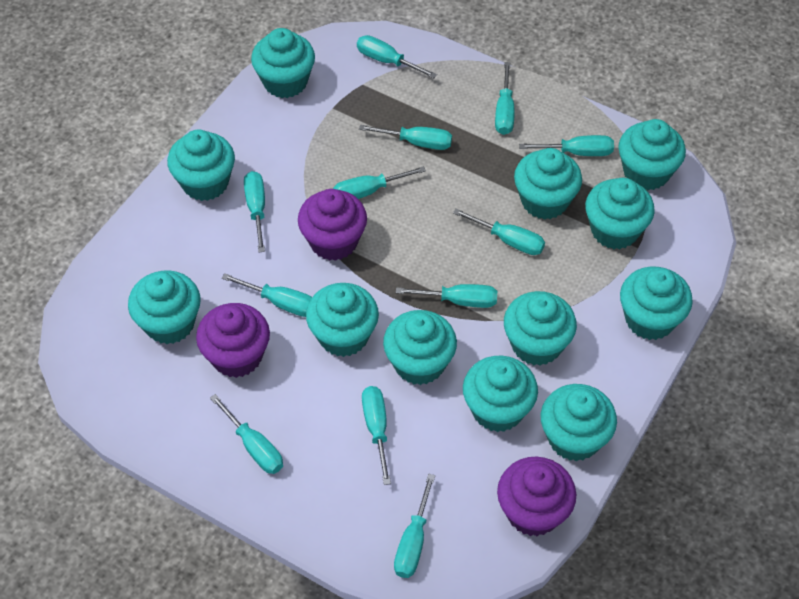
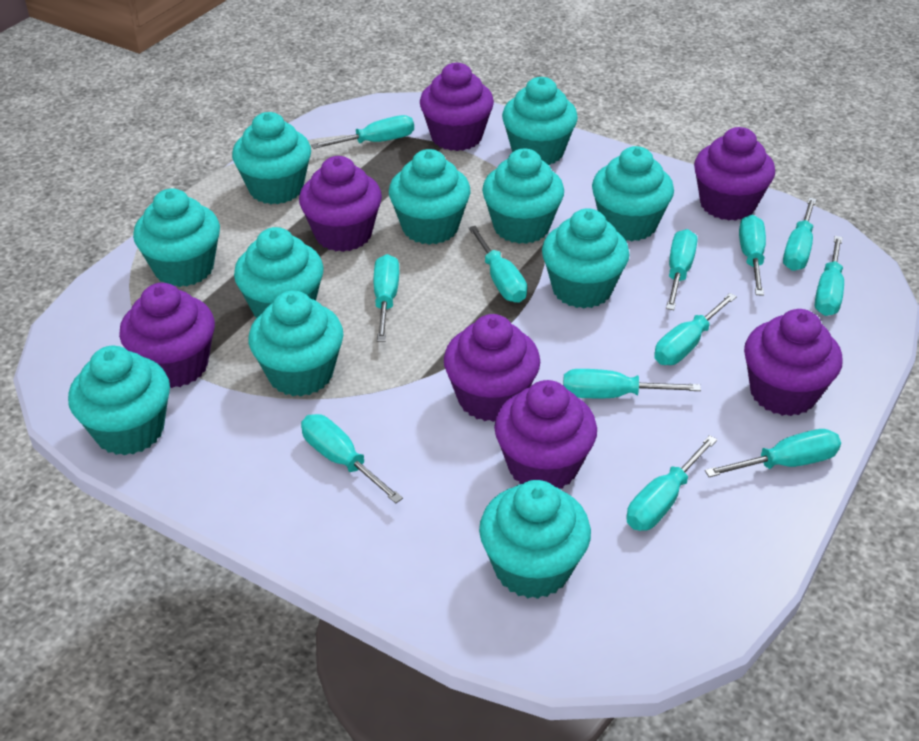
purple cupcake: [196,303,270,378] [298,189,367,261] [497,457,576,536] = 3 -> [119,283,215,388] [299,156,382,252] [420,63,494,151] [444,314,540,422] [494,380,597,489] [694,127,775,221] [744,309,843,416] = 7
turquoise cupcake: [128,270,201,344] [167,129,235,201] [251,28,315,98] [306,283,379,357] [383,310,457,385] [463,356,538,432] [504,291,577,366] [514,148,582,220] [541,384,617,461] [585,178,655,249] [618,119,686,190] [620,266,693,340] = 12 -> [68,346,170,456] [133,188,220,287] [232,112,311,204] [234,227,324,318] [248,290,344,396] [389,149,471,245] [479,480,591,599] [482,148,564,244] [502,77,578,165] [542,208,630,308] [592,146,674,241] = 11

